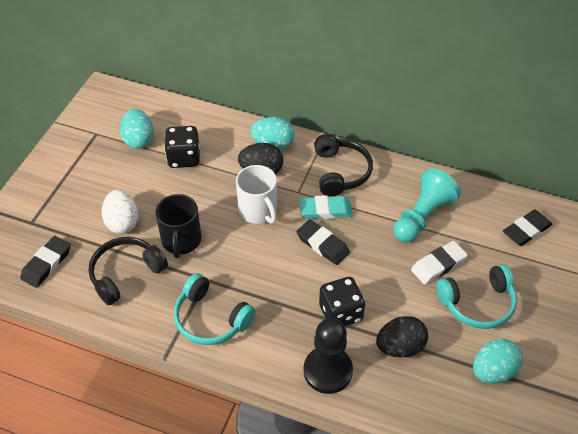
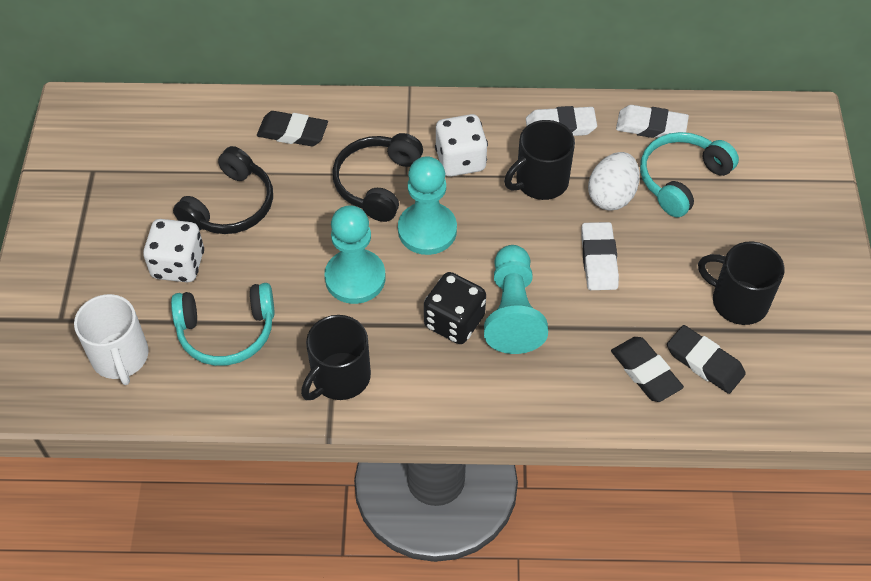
black dice: [164,126,200,168] [319,277,365,326] = 2 -> [424,272,486,344] = 1
black egg: [238,143,283,174] [376,316,428,358] = 2 -> none = 0
black mug: [155,194,201,258] = 1 -> [301,315,371,400] [504,120,575,200] [698,241,785,325] = 3
black pawn: [304,318,353,394] = 1 -> none = 0
turquoise egg: [120,109,154,149] [250,117,294,150] [473,339,523,384] = 3 -> none = 0
turquoise eraser: [299,195,353,219] = 1 -> none = 0
turquoise pawn: [394,168,461,243] = 1 -> [324,205,386,304] [398,156,457,255] [484,245,548,354] = 3
white dice: none = 0 -> [143,219,204,282] [435,114,488,176] = 2
white eraser: [411,241,468,284] = 1 -> [526,106,597,136] [581,222,619,290] [616,105,689,138] = 3

